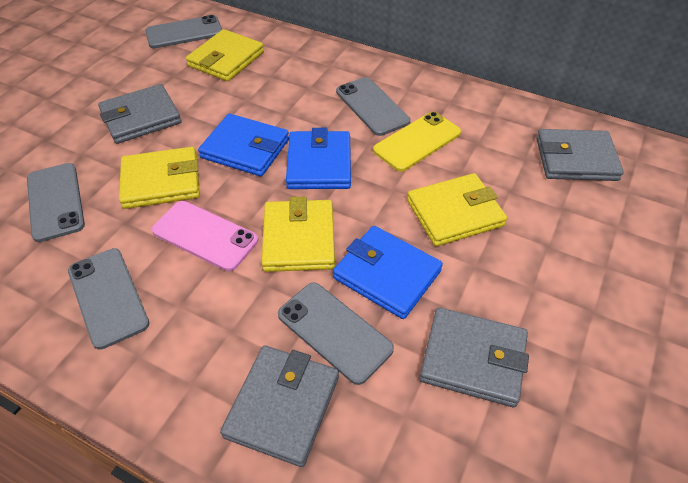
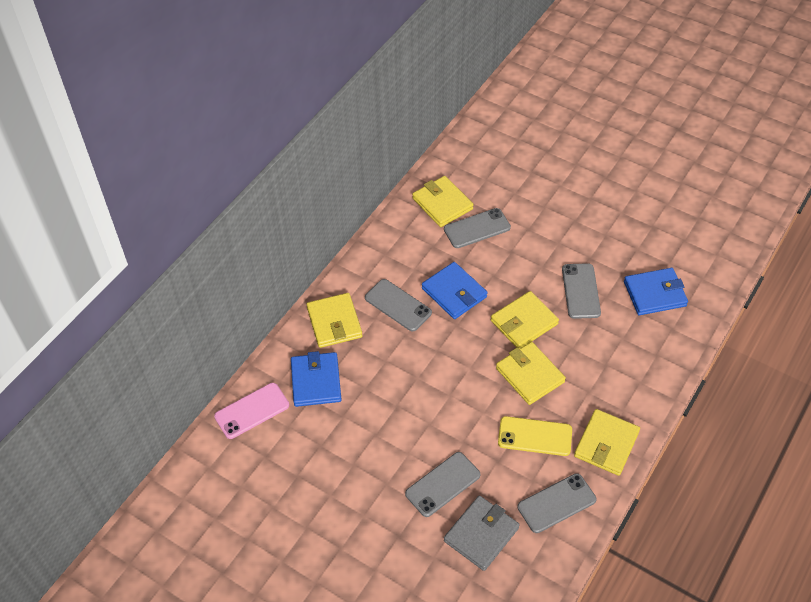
grey wallet: [98,84,182,144] [220,346,339,467] [419,307,529,407] [536,129,624,181] = 4 -> [444,496,520,571] = 1
yellow wallet: [119,147,200,209] [186,29,264,81] [261,197,335,272] [407,173,507,246] = 4 -> [306,293,363,348] [412,176,473,227] [491,291,559,349] [496,342,566,405] [574,409,640,476] = 5

